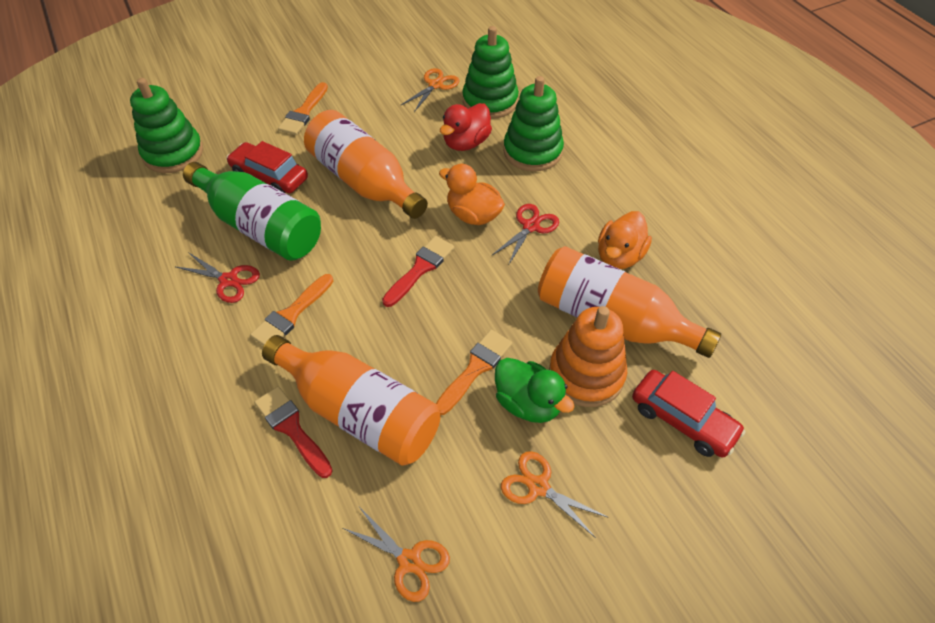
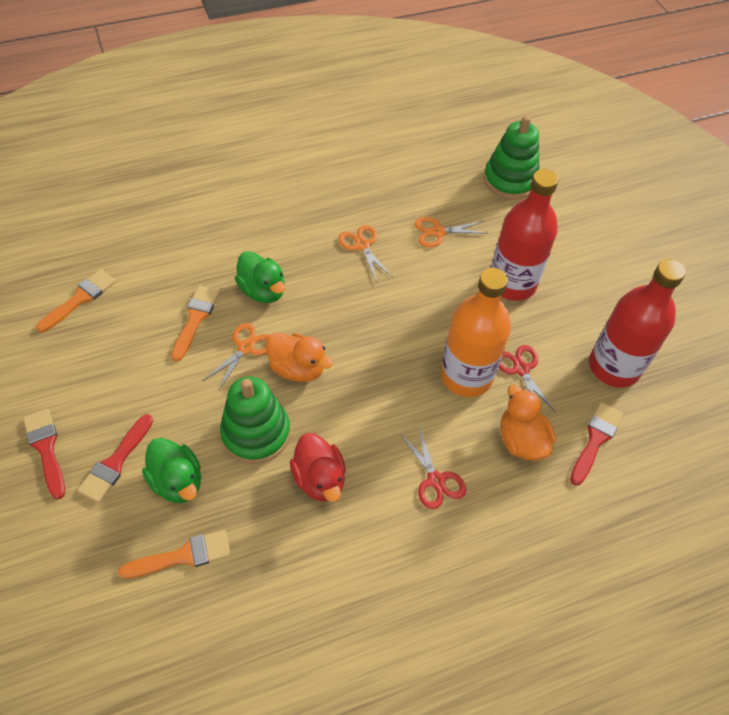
green bottle: [183,162,321,261] = 1 -> none = 0
green duck: [495,358,575,423] = 1 -> [142,438,201,503] [235,251,285,303] = 2
green stacking toy: [130,78,203,173] [462,26,519,119] [503,76,564,171] = 3 -> [220,377,290,464] [484,115,539,200] = 2
orange bottle: [262,335,441,466] [304,110,428,219] [538,246,721,358] = 3 -> [441,268,511,397] = 1
orange stacking toy: [549,306,627,407] = 1 -> none = 0
red bottle: none = 0 -> [491,169,559,301] [589,259,686,388] = 2
red brush: [254,386,333,478] [382,236,454,307] = 2 -> [23,408,65,499] [77,414,153,503] [570,402,623,486] = 3
red car: [226,141,308,193] [632,370,746,458] = 2 -> none = 0

